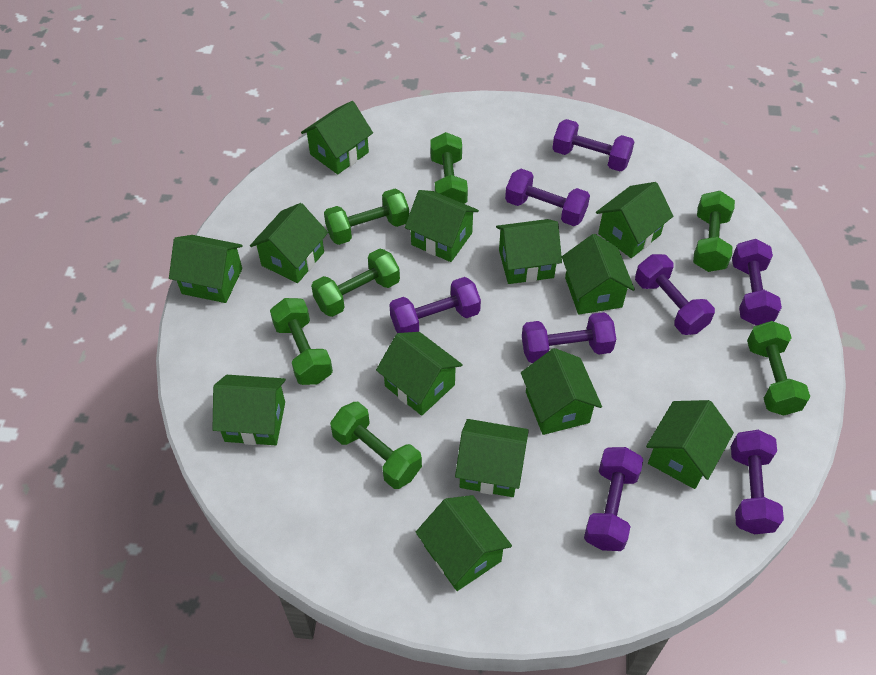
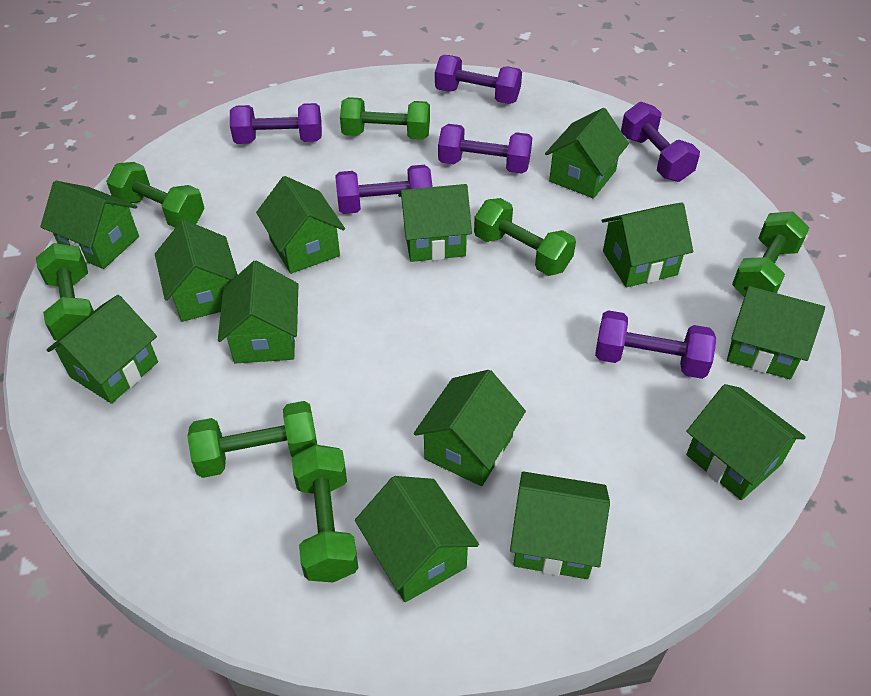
purple dumbbell: [389,277,481,333] [505,169,590,226] [522,312,616,363] [552,119,634,171] [584,447,643,551] [635,254,715,335] [731,430,784,534] [732,239,782,326] = 8 -> [230,103,322,144] [336,165,433,214] [435,55,522,104] [438,124,532,174] [595,310,717,379] [621,102,700,182] = 6

